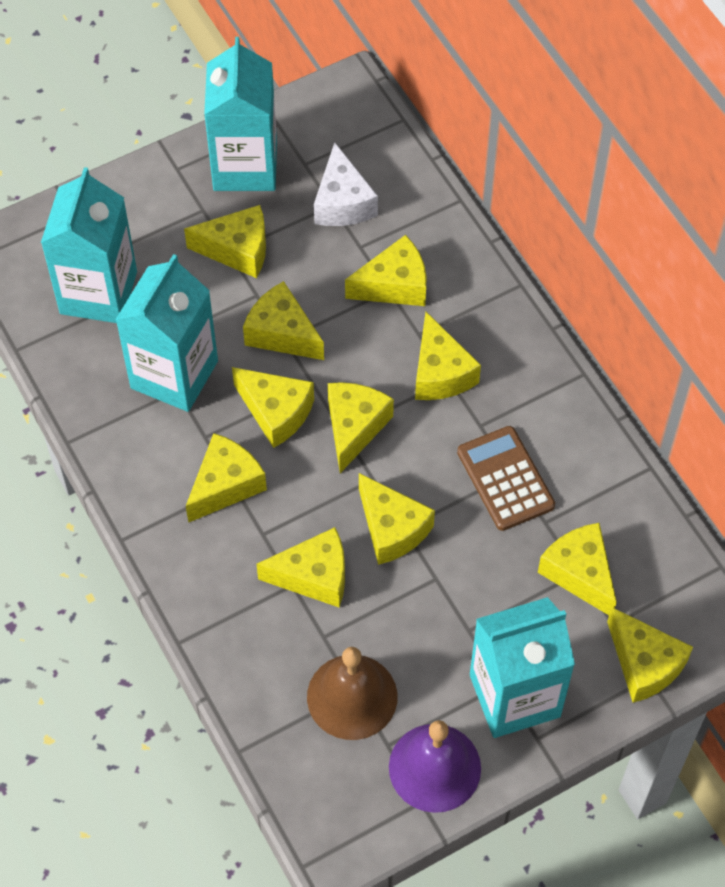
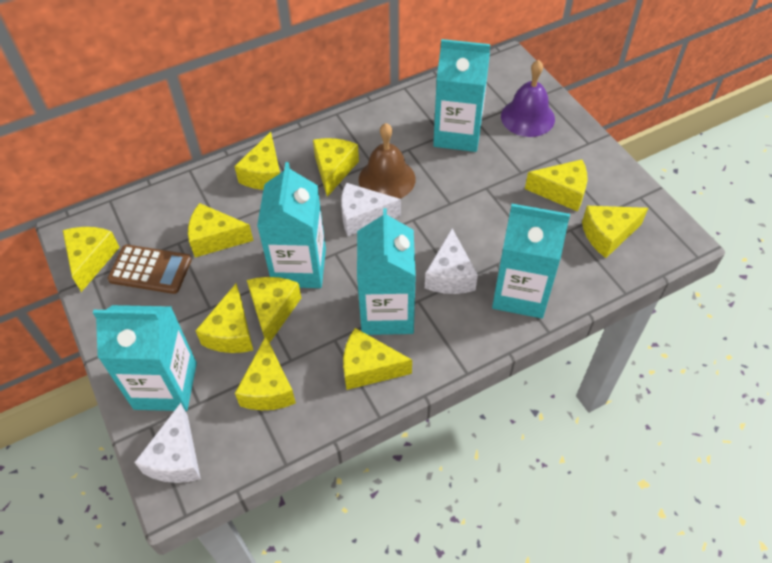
turquoise carton: [41,167,137,323] [115,254,218,412] [204,37,277,191] [470,597,575,738] = 4 -> [93,305,197,411] [257,162,326,288] [357,208,416,335] [433,39,490,152] [492,204,570,318] = 5
white cheese: [314,142,378,226] = 1 -> [134,403,201,483] [341,183,401,236] [425,228,478,294] = 3
yellow cheese: [184,205,266,278] [186,433,267,522] [232,367,314,448] [243,281,324,360] [256,527,345,607] [328,382,394,473] [345,235,426,306] [359,473,435,565] [415,312,481,400] [538,523,617,615] [607,607,693,703] = 11 -> [63,227,120,292] [188,203,254,257] [195,283,253,353] [234,132,280,190] [235,336,296,410] [247,277,301,343] [313,138,359,197] [343,328,412,390] [525,159,587,212] [582,206,648,258] = 10

